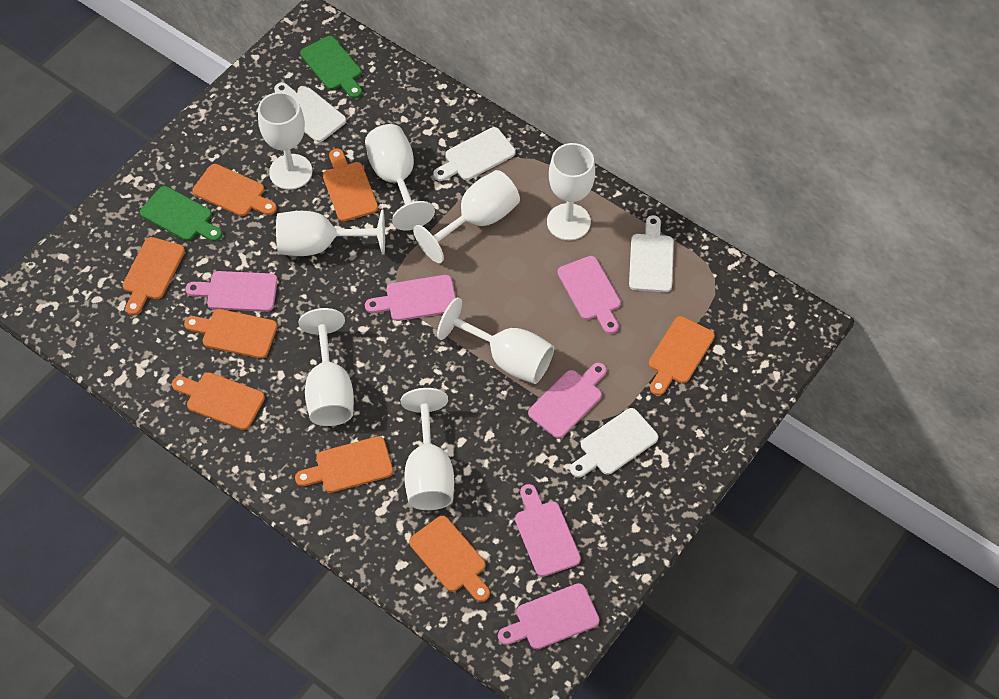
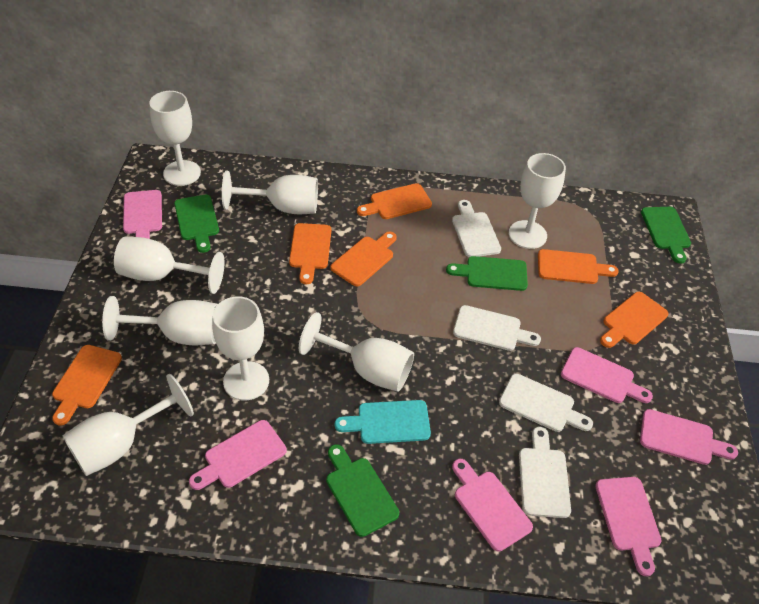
green cutting board: [140,186,222,242] [300,36,362,98] = 2 -> [174,195,219,253] [326,444,399,537] [446,256,528,291] [641,207,691,264] = 4
orange cutting board: [123,237,185,315] [172,373,265,430] [184,309,277,359] [192,164,277,216] [295,436,393,493] [323,148,378,222] [409,516,490,602] [649,316,715,395] = 8 -> [52,345,122,426] [289,223,331,284] [330,232,397,286] [357,183,432,219] [538,249,619,284] [600,292,669,348] = 6
turquoise cutting board: none = 0 -> [335,400,431,444] = 1

